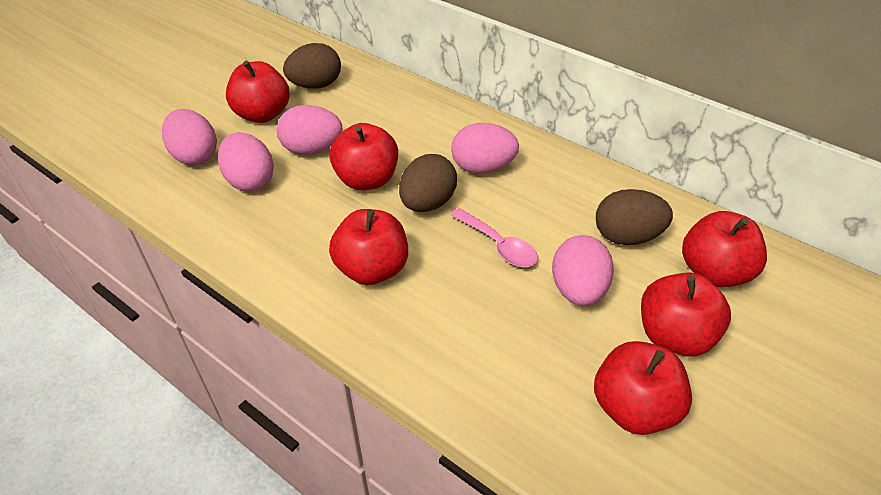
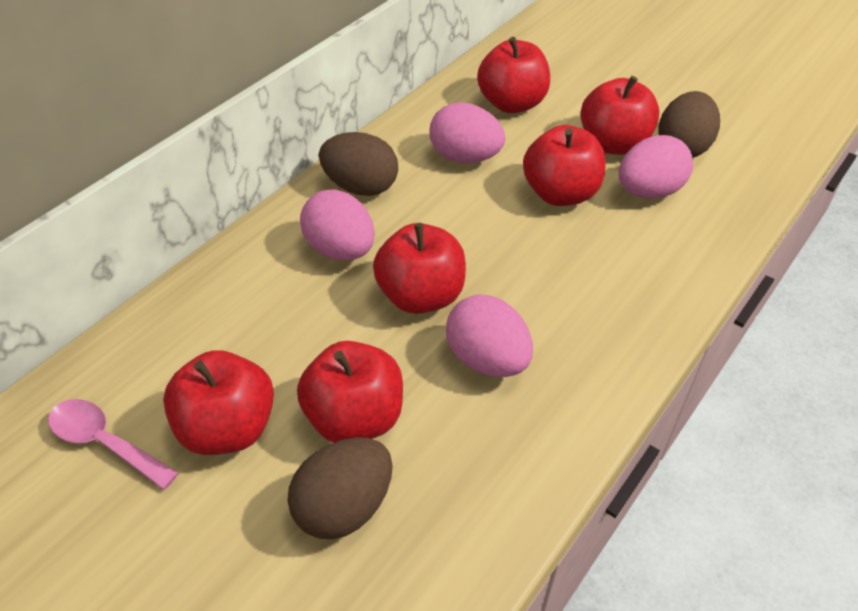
pink egg: [162,109,217,165] [218,132,274,191] [276,105,342,155] [451,123,519,174] [552,235,614,306] = 5 -> [300,189,375,261] [429,102,505,163] [446,295,533,377] [619,135,693,199] = 4

